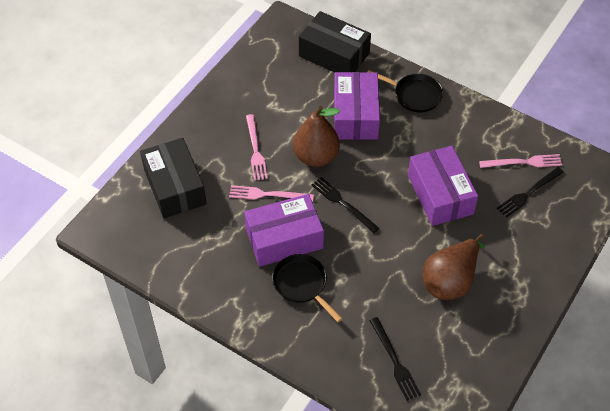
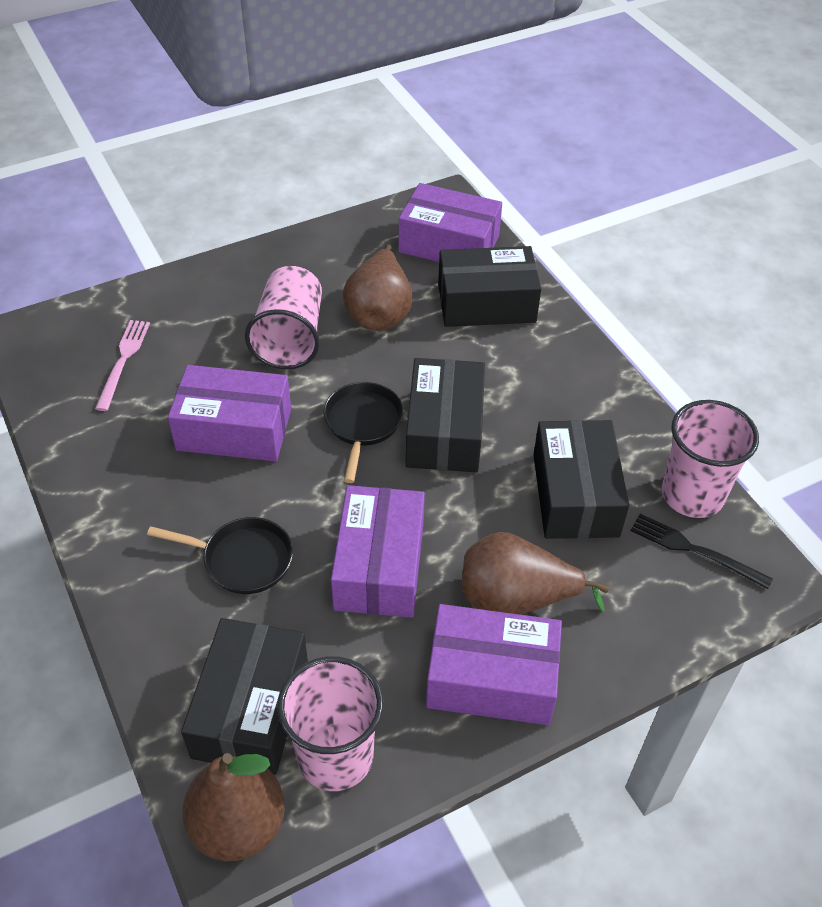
black box: [140,138,207,218] [299,11,371,73] = 2 -> [181,618,308,775] [406,358,485,472] [438,246,541,327] [533,420,629,539] = 4
black fork: [312,177,379,233] [369,317,421,400] [497,167,564,218] = 3 -> [630,514,773,589] = 1
brown pear: [293,106,340,167] [423,234,484,300] = 2 -> [182,753,285,861] [343,244,413,331] [462,532,609,615] = 3
pink cup: none = 0 -> [245,266,322,369] [277,656,383,791] [662,400,759,518] = 3
pink fork: [229,185,314,202] [246,114,268,181] [479,154,562,168] = 3 -> [95,320,150,411] = 1
purple box: [244,194,324,267] [334,72,380,140] [408,146,478,226] = 3 -> [168,365,291,461] [331,485,425,618] [399,183,502,262] [426,604,562,725] = 4

